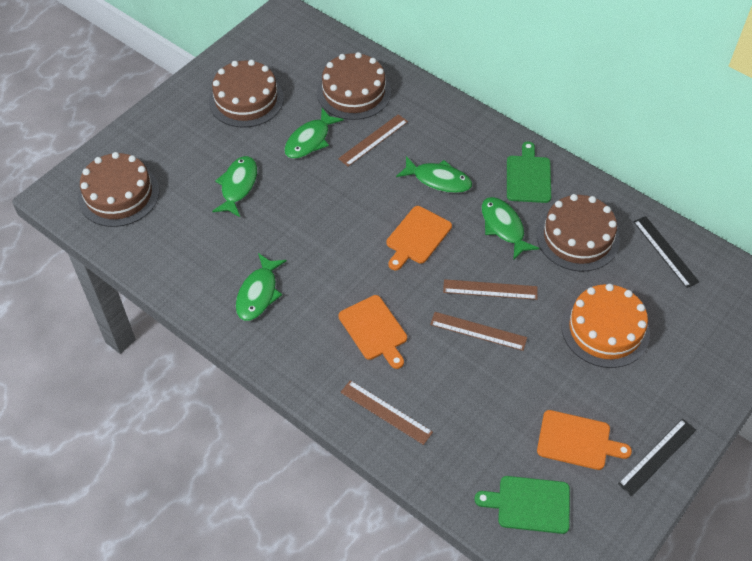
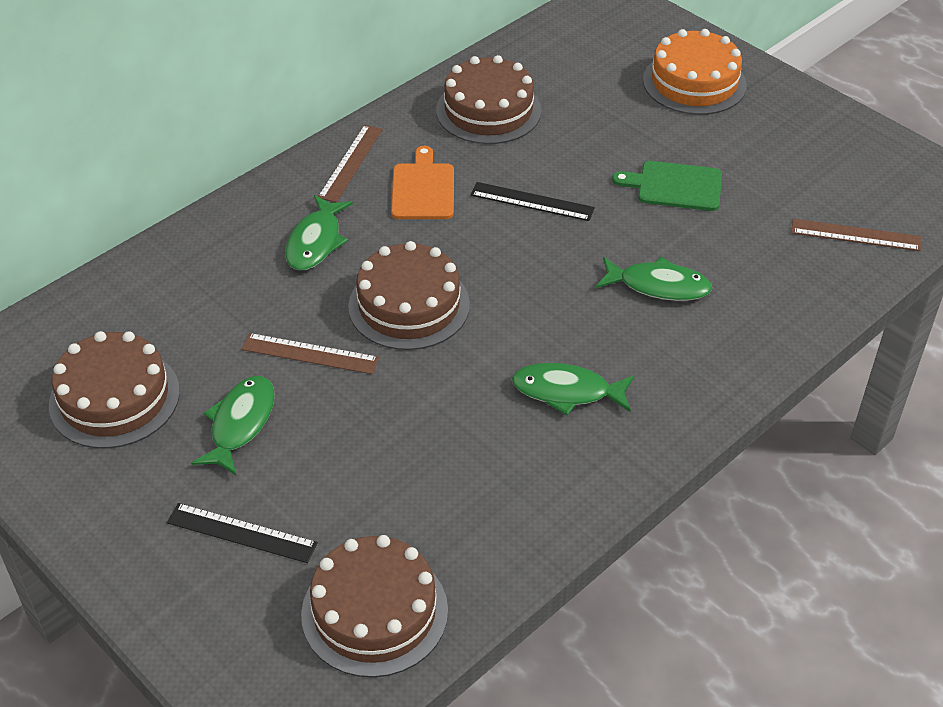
brown ruler: [338,114,408,167] [340,380,433,445] [430,312,527,351] [443,279,538,300] = 4 -> [241,333,379,374] [318,125,383,203] [791,219,921,251] = 3
green cutting board: [474,476,570,534] [507,142,551,203] = 2 -> [612,161,722,211] = 1
green fish: [212,156,257,217] [236,253,287,321] [284,108,344,159] [396,156,472,193] [481,197,539,260] = 5 -> [191,376,275,475] [285,195,353,270] [512,363,634,416] [596,257,712,301] = 4
orange cutting board: [338,295,407,369] [386,206,452,270] [537,410,632,470] = 3 -> [391,146,454,219] = 1

